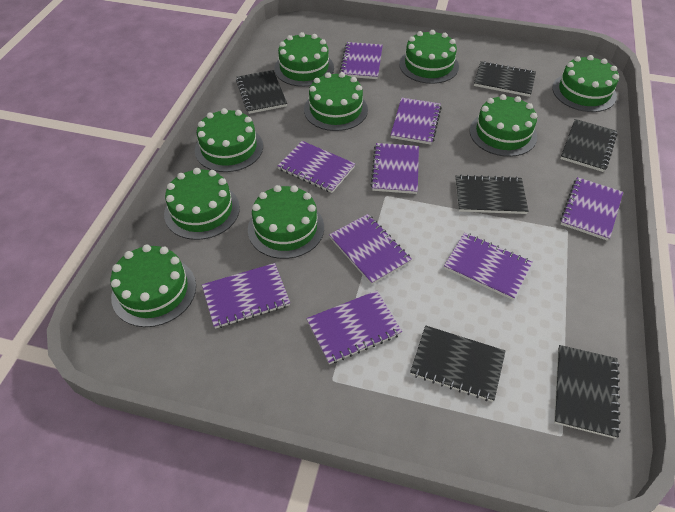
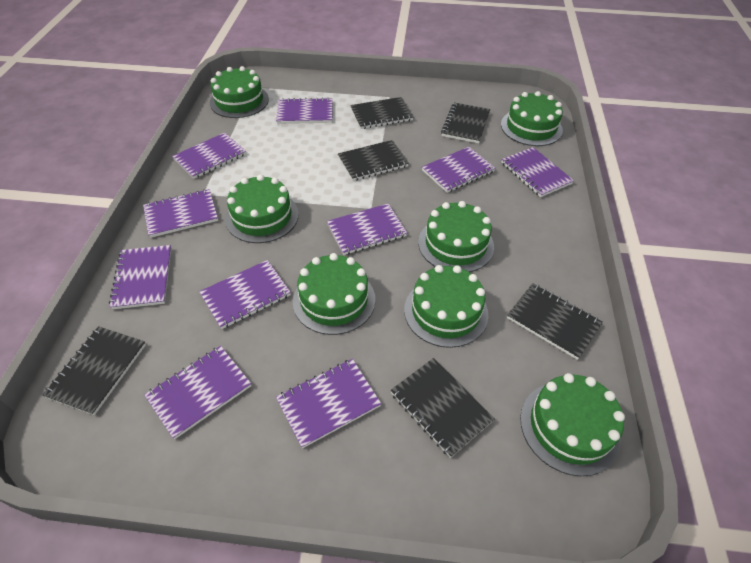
green cake: [111,244,196,327] [164,168,240,240] [195,108,263,172] [248,185,324,259] [274,32,334,87] [304,72,368,131] [399,30,459,84] [470,94,537,157] [552,55,619,112] = 9 -> [210,66,269,118] [225,174,299,243] [293,253,375,335] [404,265,488,348] [418,201,494,272] [501,91,563,146] [520,373,625,476] = 7
purple notebook: [202,263,290,329] [278,141,355,193] [306,291,402,364] [329,214,412,285] [339,42,383,79] [371,143,419,194] [391,98,441,145] [444,232,533,300] [560,177,623,241] = 9 -> [109,245,172,309] [143,189,218,238] [144,346,251,439] [173,133,246,179] [199,260,291,329] [276,98,333,124] [276,359,381,448] [327,204,407,255] [422,147,495,193] [501,147,574,197] = 10

